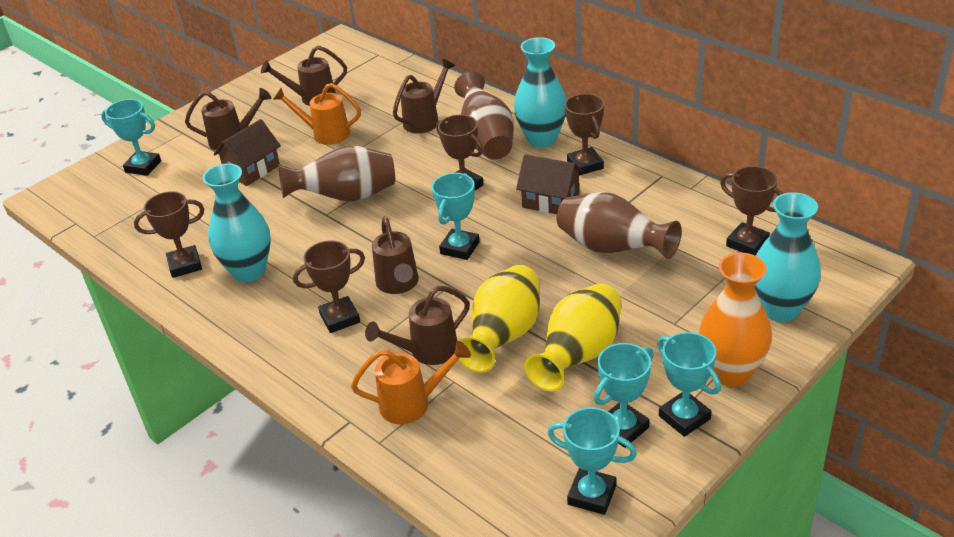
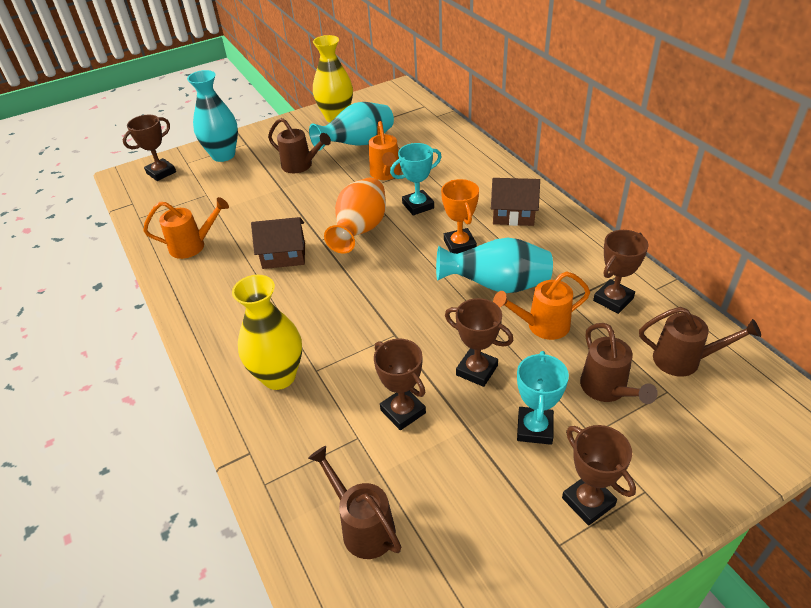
brown vase: [279,146,395,201] [454,72,514,160] [557,192,682,259] = 3 -> none = 0
brown watering can: [185,88,271,151] [261,45,347,106] [365,286,470,365] [372,217,419,294] [393,59,455,133] = 5 -> [268,118,331,173] [308,446,401,559] [580,323,658,404] [639,307,761,377] = 4
orange trophy: none = 0 -> [441,179,479,254] = 1
orange watering can: [273,83,361,145] [351,341,471,424] = 2 -> [143,197,229,259] [369,121,401,180] [493,271,590,340] = 3
turquoise trophy: [101,99,161,176] [432,173,480,260] [548,407,637,515] [594,343,653,448] [657,332,721,437] = 5 -> [390,143,442,216] [517,351,569,445] = 2

